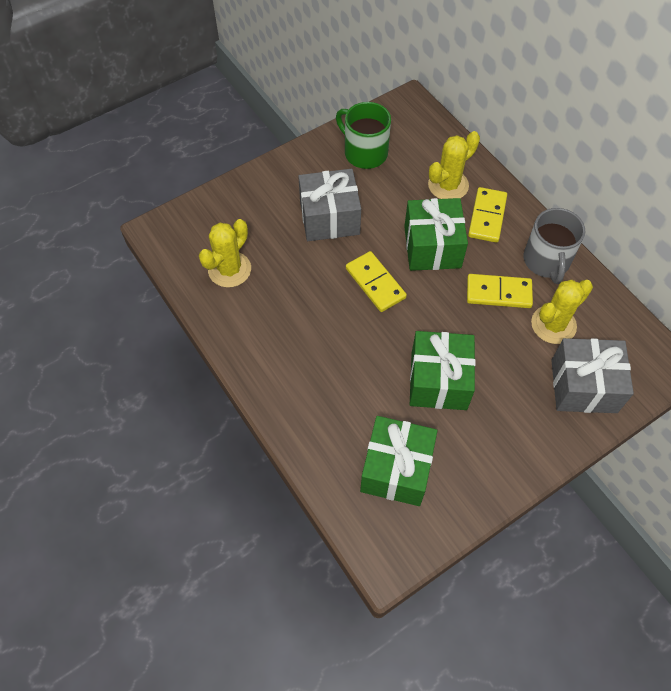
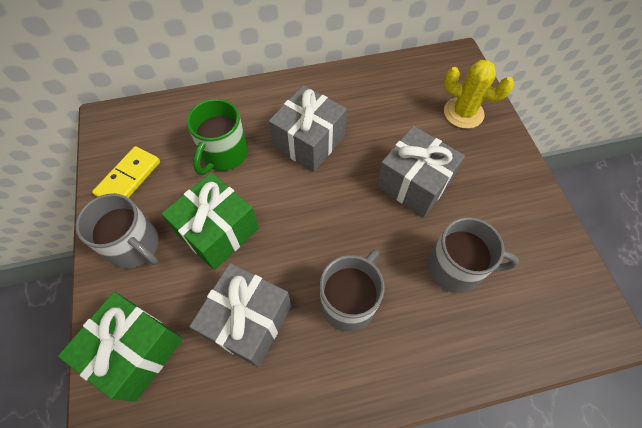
green gift: [360,416,437,506] [404,198,468,271] [410,331,476,410] = 3 -> [58,292,183,402] [161,172,259,270] = 2
grey gift: [298,169,361,241] [551,338,634,413] = 2 -> [189,263,291,367] [269,85,347,172] [376,126,465,217] = 3
grey mug: [524,208,585,284] = 1 -> [76,193,159,269] [320,249,385,331] [427,217,519,293] = 3
yellow cactus: [199,219,251,287] [428,131,480,199] [531,280,593,344] = 3 -> [444,60,514,129] = 1
yellow domino: [346,251,407,312] [467,274,533,308] [468,187,507,243] = 3 -> [92,146,160,198] = 1

